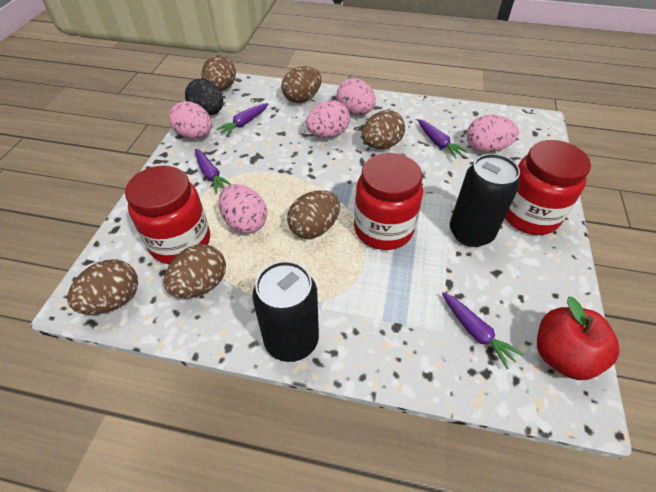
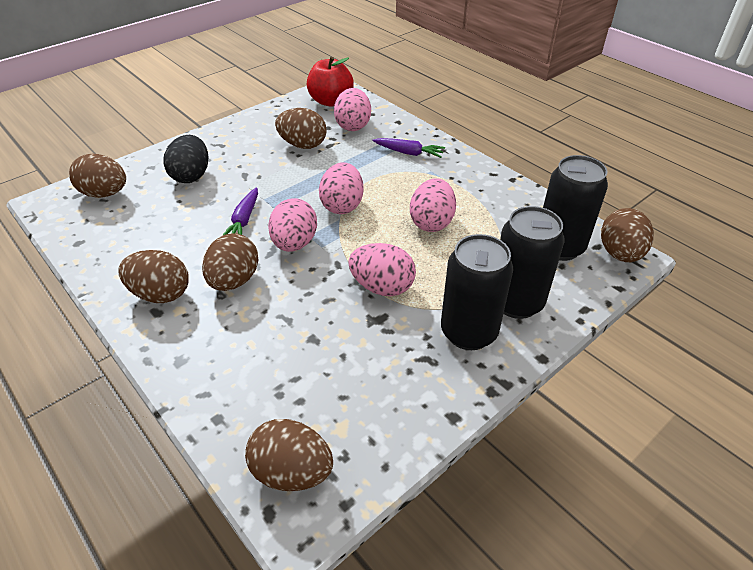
black can: [252,261,319,362] [450,154,520,247] = 2 -> [441,234,513,350] [500,206,565,319] [543,155,608,261] = 3
purple carrot: [195,149,232,194] [216,103,268,137] [418,119,468,159] [442,292,523,369] = 4 -> [222,187,258,236] [372,138,445,158] = 2
red jar: [125,165,210,264] [354,153,423,250] [505,140,591,235] = 3 -> none = 0

